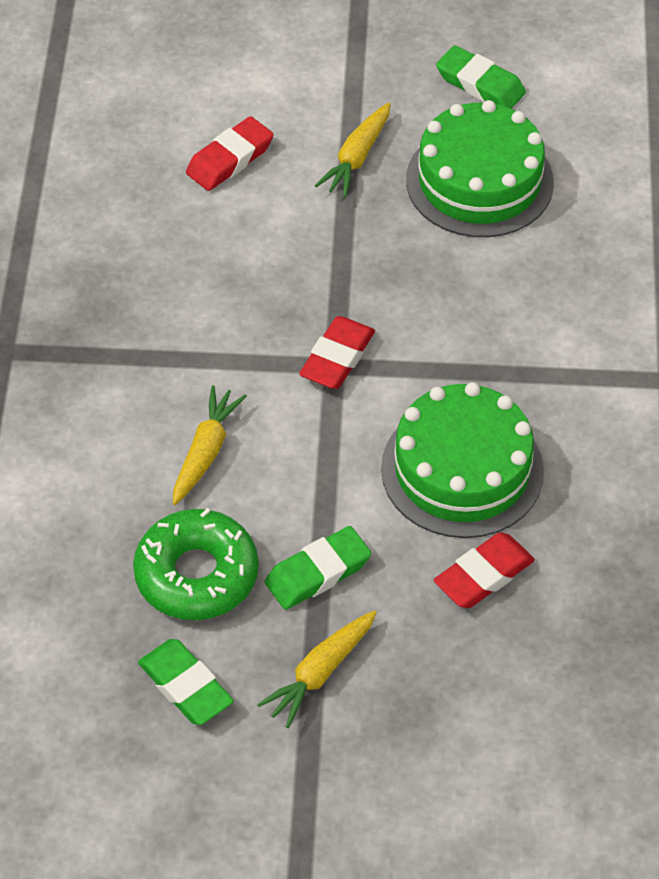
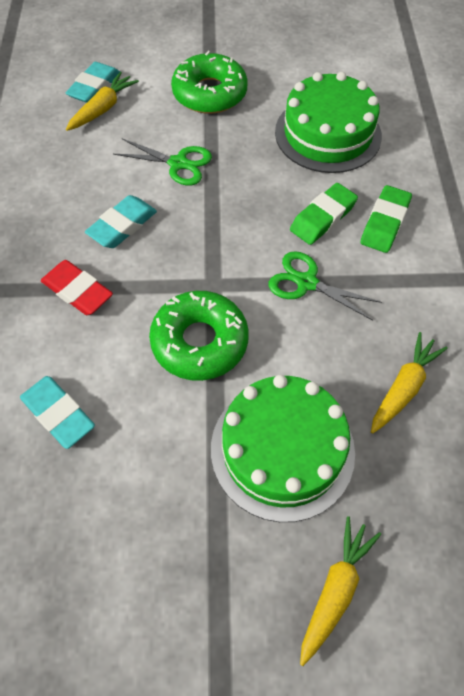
green donut: [133,508,259,620] = 1 -> [149,291,249,381] [171,51,248,114] = 2
green eraser: [138,639,234,725] [265,526,371,610] [436,45,526,109] = 3 -> [290,183,358,245] [360,185,412,253] = 2
green scissors: none = 0 -> [113,139,212,185] [268,251,382,321] = 2
red eraser: [186,116,273,191] [299,316,375,389] [434,532,535,608] = 3 -> [41,260,113,315] = 1
turquoise eraser: none = 0 -> [20,376,95,449] [66,62,120,103] [85,195,157,248] = 3

